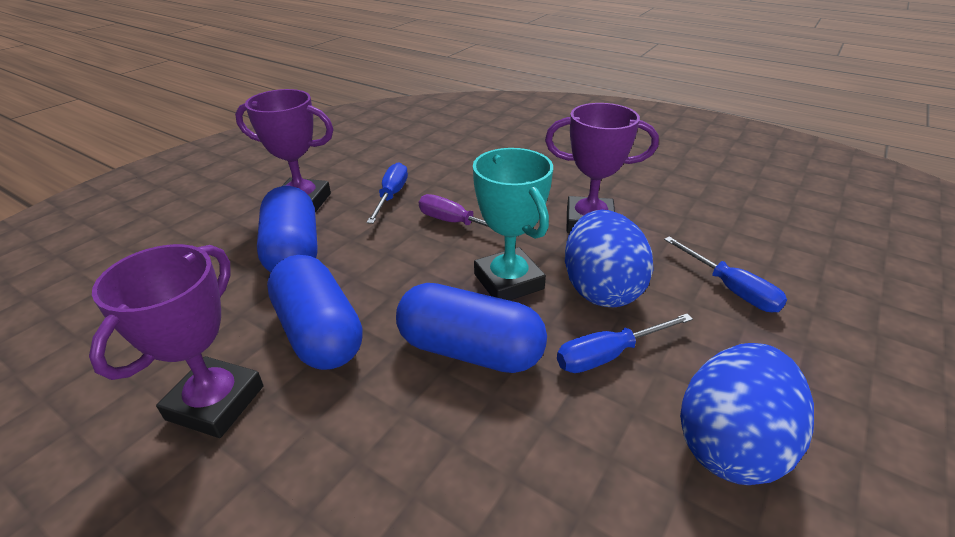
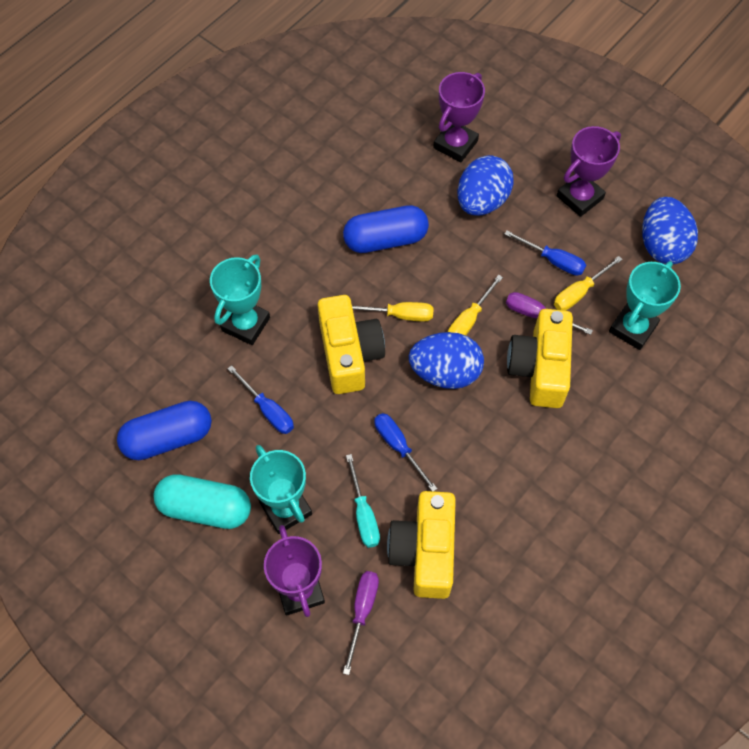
blue capsule: [257,186,318,273] [267,255,363,370] [396,283,547,373] = 3 -> [117,401,212,460] [343,205,429,253] = 2
blue egg: [565,210,654,307] [680,343,814,485] = 2 -> [409,332,484,389] [457,155,514,216] [642,197,698,264] = 3
purple screwdriver: [419,194,520,237] = 1 -> [343,571,379,675] [506,292,593,335] = 2
turquoise capsule: none = 0 -> [153,474,251,529] = 1
turquoise screwdriver: none = 0 -> [346,454,380,548] = 1
turquoise trophy: [473,148,553,301] = 1 -> [210,255,270,345] [250,445,312,534] [609,261,681,350] = 3
yellow camera: none = 0 -> [318,295,385,394] [387,491,456,599] [507,309,573,408] = 3
yellow screwdriver: none = 0 -> [352,302,434,321] [448,275,503,336] [554,256,623,311] = 3

